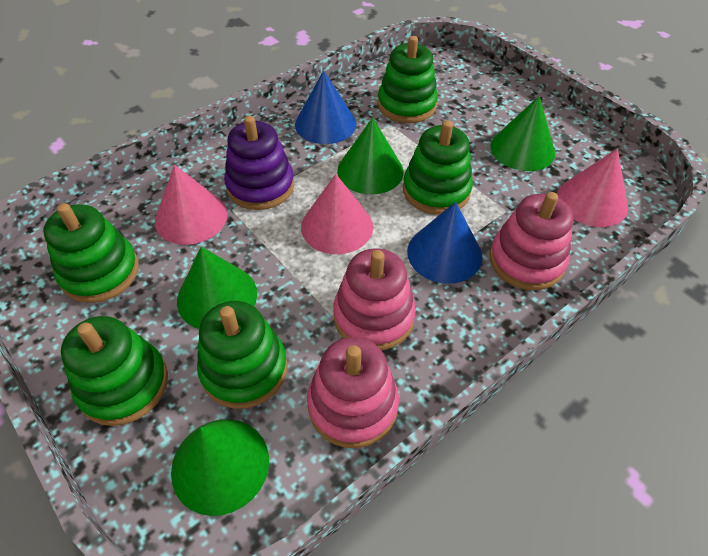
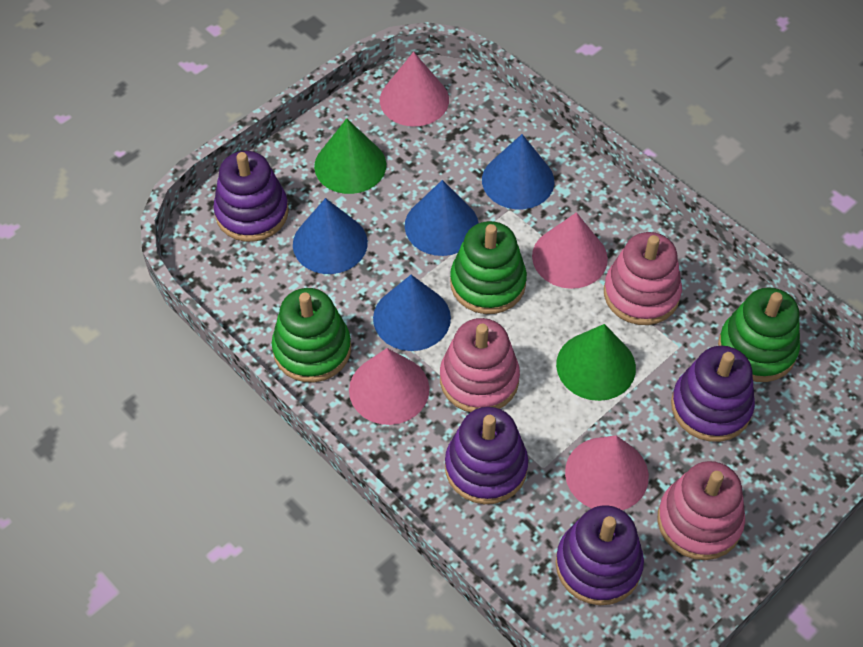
blue cone: [295,70,356,144] [407,202,482,284] = 2 -> [293,198,368,274] [373,275,451,351] [405,180,479,256] [482,134,554,209] = 4
green cone: [171,419,269,516] [177,247,257,329] [337,117,404,195] [490,96,555,171] = 4 -> [314,118,386,194] [556,324,636,401] = 2
green stacking toy: [44,203,139,303] [61,316,168,426] [197,301,287,409] [378,36,438,123] [403,120,473,215] = 5 -> [272,288,351,382] [450,221,527,314] [718,287,800,382] = 3
pink cone: [155,165,227,245] [301,174,373,254] [557,149,628,227] = 3 -> [349,348,429,425] [380,52,449,126] [532,212,608,289] [565,435,649,510] = 4
purple stacking toy: [224,116,294,210] = 1 -> [213,151,288,242] [445,407,528,504] [556,505,644,605] [671,346,755,442] = 4

